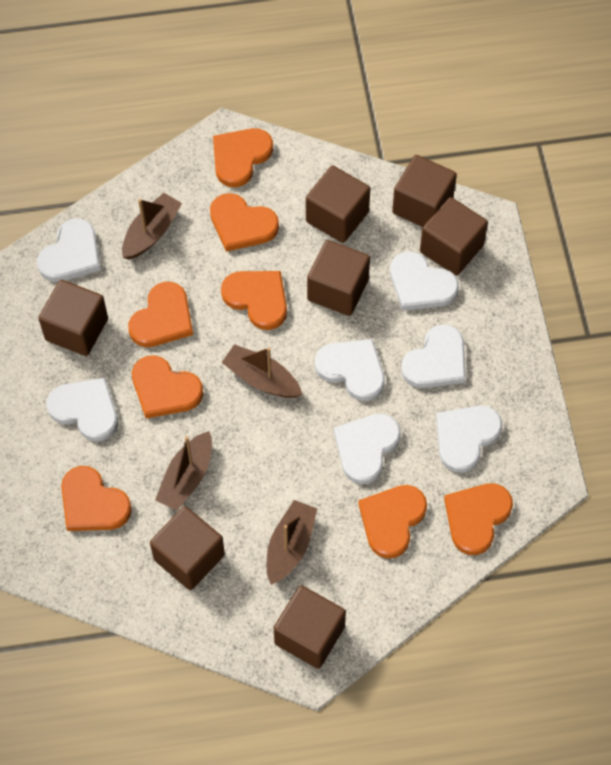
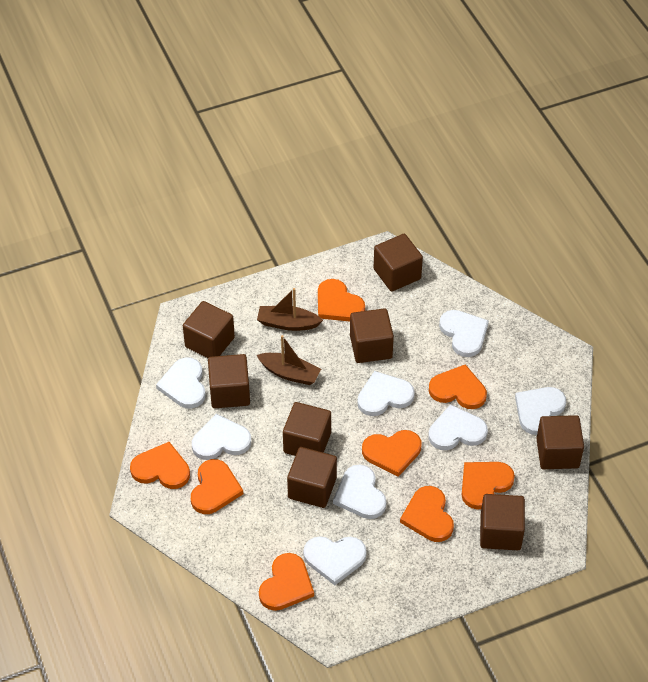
brown boat: [122,193,182,260] [155,431,212,511] [221,344,303,398] [267,500,317,585] = 4 -> [257,288,323,331] [257,335,321,385] = 2
brown cube: [38,280,108,356] [150,506,225,590] [274,585,346,669] [306,165,370,243] [307,240,370,316] [392,155,457,227] [420,197,488,276] = 7 -> [183,301,235,358] [208,354,250,408] [283,402,331,456] [287,447,337,508] [350,308,394,363] [373,234,423,292] [480,494,525,550] [536,415,584,469] = 8
white heart: [37,218,101,282] [46,378,118,441] [315,339,385,401] [334,414,401,484] [390,251,459,311] [401,324,466,388] [436,406,502,473] = 7 -> [156,358,206,409] [192,414,251,460] [303,536,367,585] [333,464,386,519] [357,371,415,416] [428,404,488,450] [439,310,489,357] [515,387,566,435] = 8

